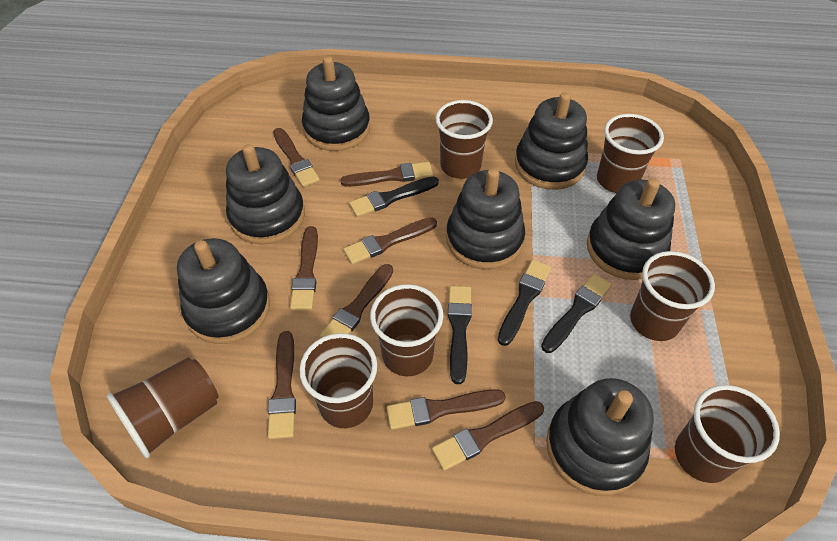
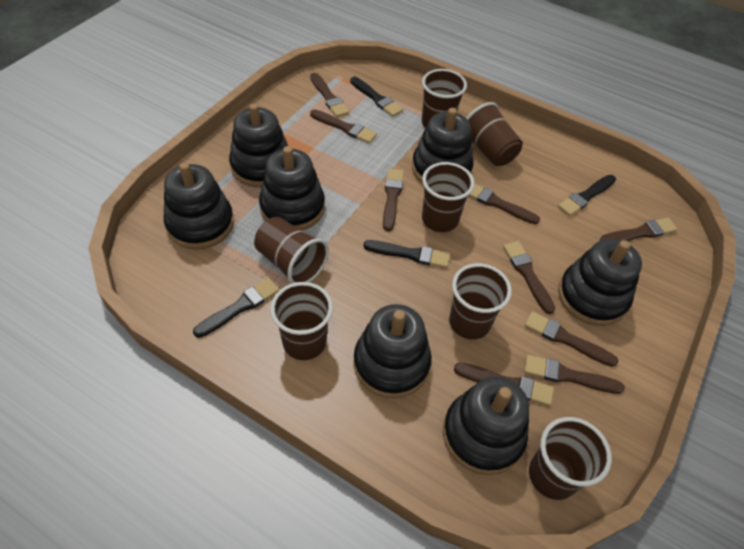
brown brush: [268,331,296,439] [273,128,320,187] [290,226,318,310] [320,264,393,338] [340,162,433,187] [343,217,437,264] [386,389,506,430] [432,401,544,471] = 8 -> [310,73,349,117] [310,109,377,143] [383,169,404,231] [454,363,554,406] [468,184,540,224] [503,241,555,314] [524,355,625,394] [525,311,618,367] [600,218,678,241] = 9

